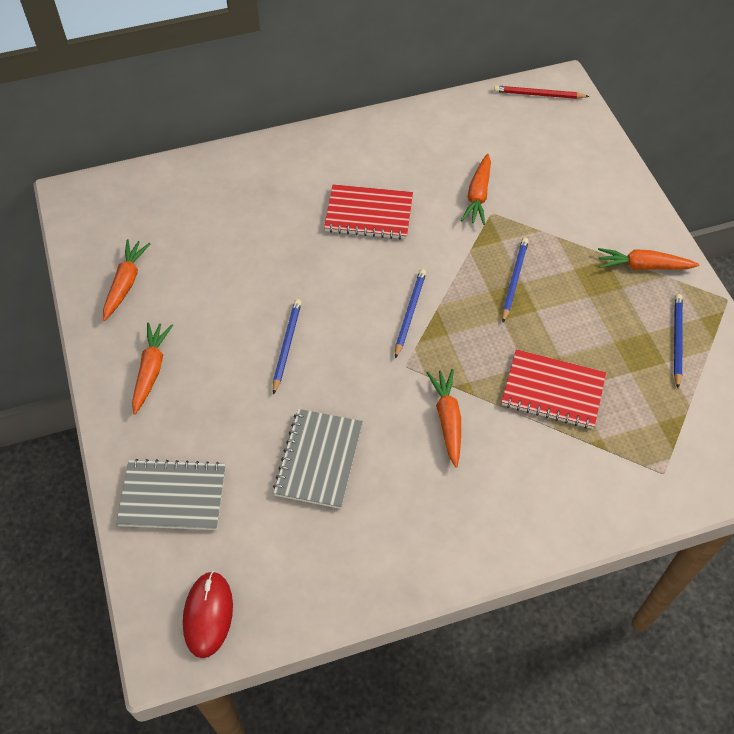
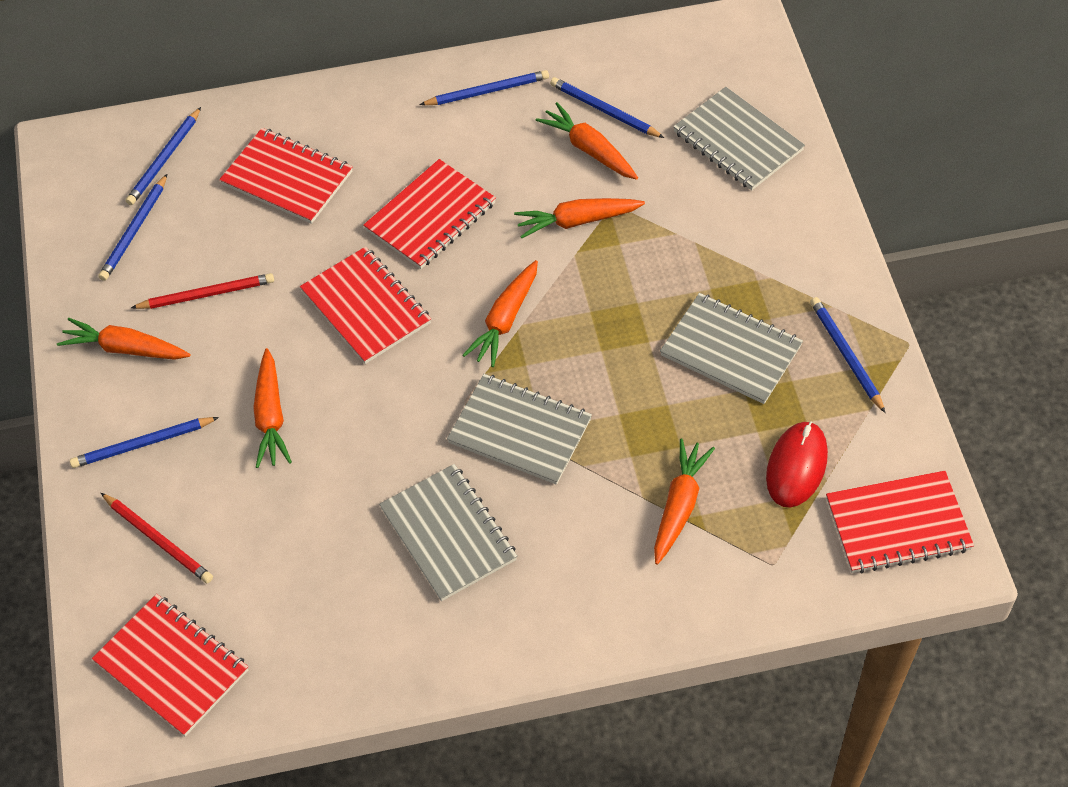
blue pencil: [273,299,302,395] [395,269,426,358] [502,238,529,322] [674,294,683,388] = 4 -> [70,417,219,468] [98,174,167,281] [126,107,201,205] [419,70,549,105] [550,77,664,138] [810,297,886,413] = 6
grey notebook: [116,459,226,530] [273,409,363,509] = 2 -> [379,464,517,601] [447,374,592,485] [660,293,803,404] [673,87,805,190] = 4
orange carrot: [103,239,150,321] [132,322,173,414] [427,369,461,468] [461,154,491,225] [598,248,699,270] = 5 -> [57,318,190,360] [253,348,292,468] [463,260,538,367] [514,198,645,238] [536,102,638,180] [654,438,715,565] = 6
red notebook: [324,184,413,240] [502,349,606,429] = 2 -> [92,594,248,736] [219,128,353,224] [300,247,431,364] [363,159,496,269] [826,471,974,574] = 5
red pencil: [494,86,589,99] = 1 -> [101,493,213,583] [131,273,274,309] = 2

